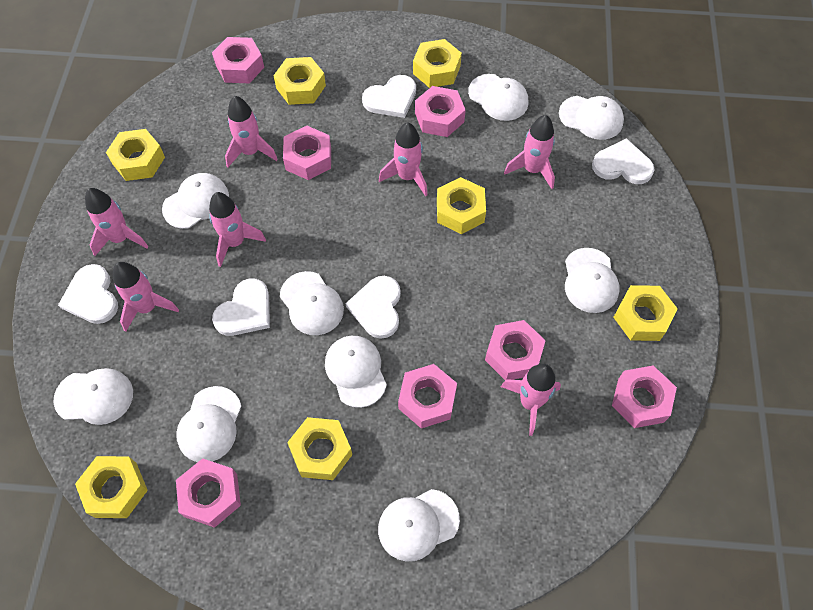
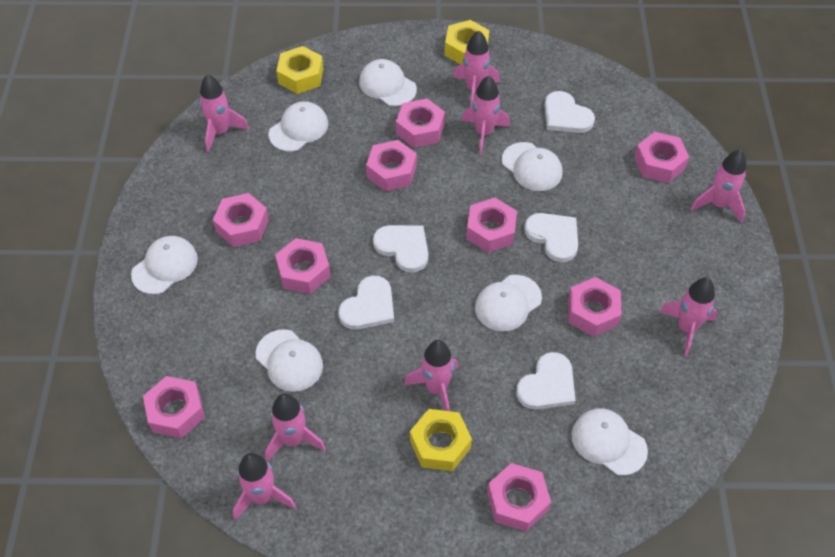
pink nut: [176,458,241,528] [212,37,264,83] [283,126,331,180] [398,364,457,429] [415,86,466,137] [485,320,546,380] [612,366,677,428] = 7 -> [143,376,205,438] [213,193,269,247] [275,238,331,294] [366,140,417,191] [396,99,445,148] [466,198,517,253] [487,463,551,531] [568,277,622,337] [634,132,689,183] = 9
pink rocket: [85,188,148,256] [113,262,179,332] [209,192,266,267] [225,96,278,167] [379,122,428,196] [501,364,561,436] [504,115,555,189] = 7 -> [199,74,249,152] [233,453,296,521] [265,393,326,462] [404,340,458,411] [453,31,500,107] [462,76,510,154] [659,277,717,356] [691,149,746,223] = 8
white cap: [53,368,133,425] [162,173,229,229] [176,386,241,462] [280,271,344,335] [325,336,387,408] [378,489,460,561] [468,74,528,121] [559,96,624,140] [565,248,620,313] = 9 -> [131,236,198,294] [255,329,323,392] [268,101,328,152] [359,59,417,106] [475,275,542,332] [502,142,563,191] [571,408,648,476] = 7
yellow nut: [75,456,148,518] [106,129,165,181] [273,57,326,105] [287,417,352,480] [413,39,462,88] [437,177,486,234] [613,285,678,341] = 7 -> [276,46,323,94] [410,409,472,471] [445,20,489,64] = 3

